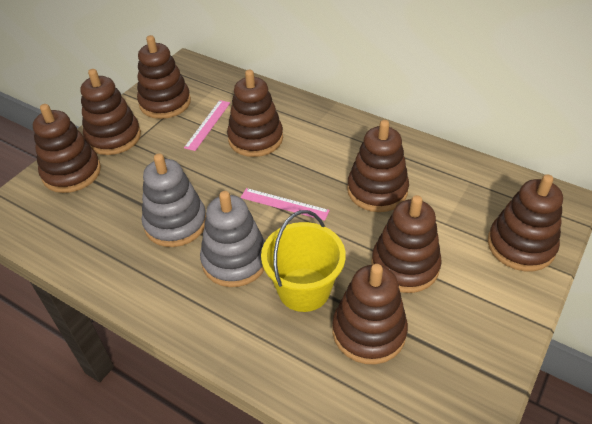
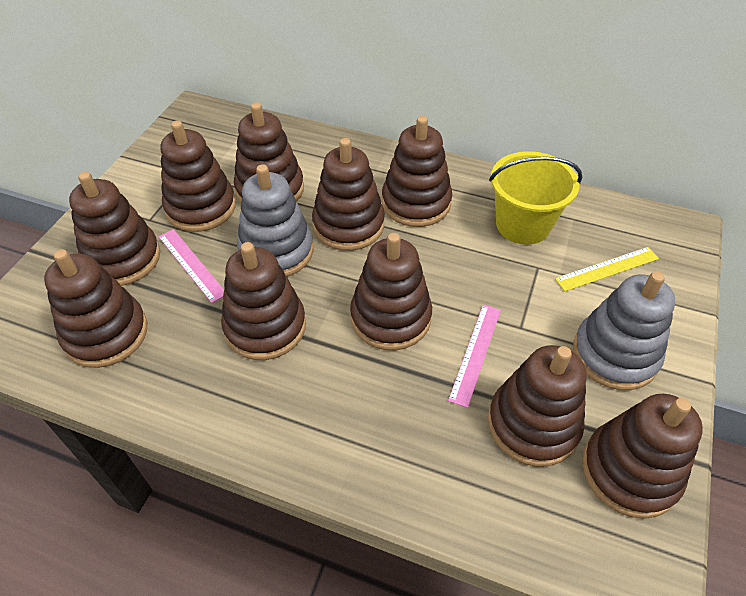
brown stacking toy: [33,104,101,193] [80,69,141,155] [137,35,191,119] [227,70,283,157] [333,264,408,364] [347,120,409,212] [371,195,442,293] [488,174,563,271] = 8 -> [44,249,147,368] [69,172,160,286] [161,120,236,232] [221,242,306,360] [234,102,304,202] [312,138,385,251] [350,233,432,350] [382,116,452,227] [488,345,586,467] [582,394,703,519] = 10
yellow ruler: none = 0 -> [555,247,659,291] = 1

